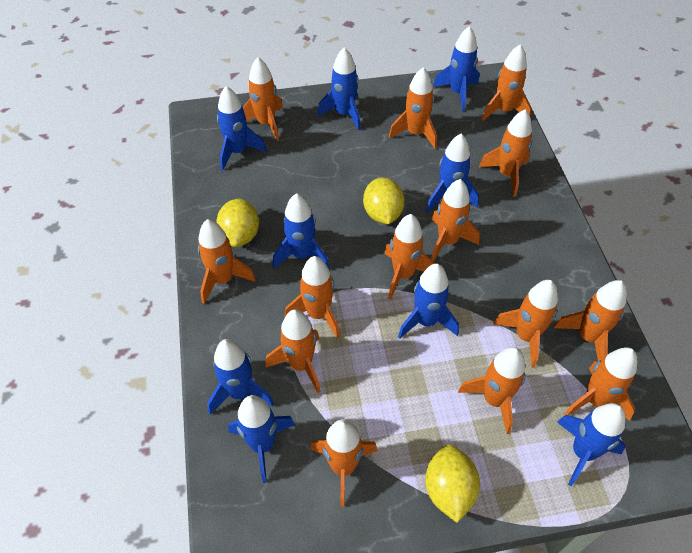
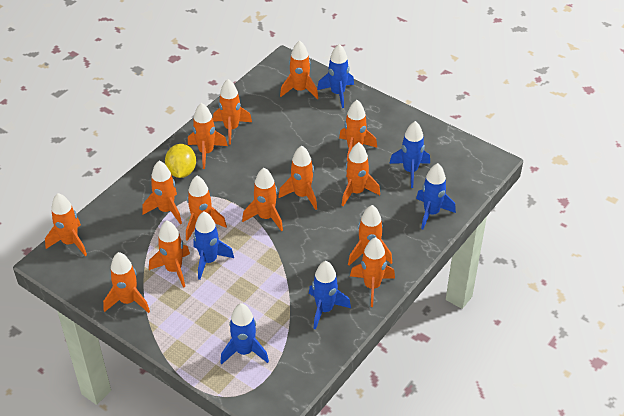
blue rocket: [207,339,274,415] [217,86,267,170] [228,395,295,483] [273,193,329,269] [317,47,361,130] [398,264,459,339] [426,134,479,213] [433,26,479,111] [557,403,626,486] = 9 -> [193,211,234,280] [220,303,269,364] [309,261,351,330] [317,44,354,108] [389,121,430,188] [416,163,456,229] = 6
yellow lemon: [216,198,259,247] [363,177,405,224] [425,445,480,523] = 3 -> [165,144,196,178] = 1

